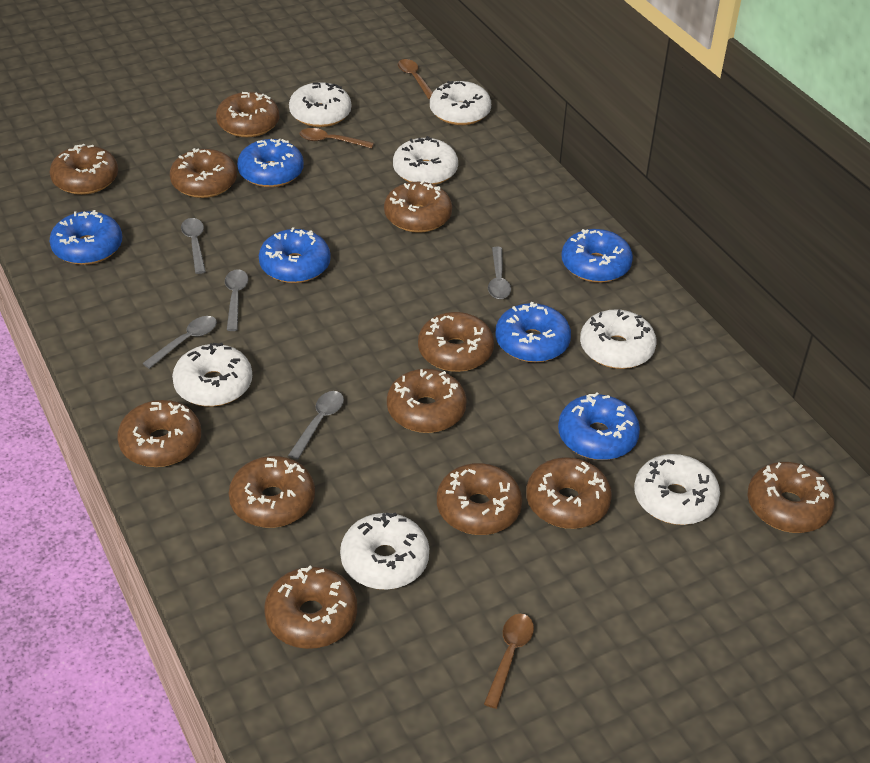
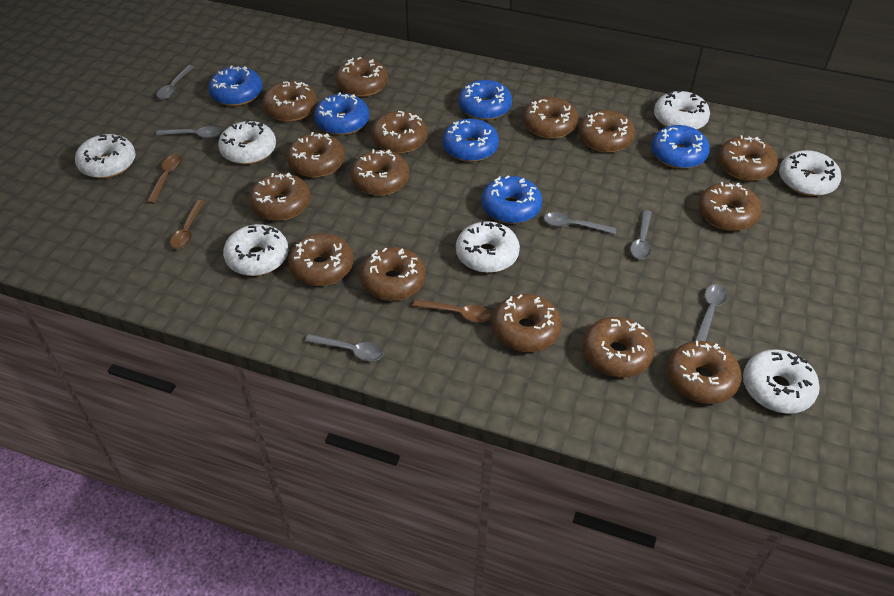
brown donut: [50,143,118,195] [117,400,201,467] [170,148,237,198] [216,92,280,137] [229,456,315,528] [264,566,357,649] [384,180,452,233] [387,369,467,433] [418,312,494,372] [437,463,522,535] [526,457,612,529] [747,462,835,533] = 12 -> [249,173,311,221] [262,81,317,122] [287,132,345,177] [288,233,354,286] [336,57,388,97] [351,149,410,196] [360,247,426,301] [372,111,428,154] [492,294,561,352] [523,97,578,139] [579,110,635,153] [583,317,654,377] [667,341,742,404] [698,182,762,231] [718,135,778,181] = 15
grey spoon: [143,316,217,369] [181,218,206,274] [225,269,248,331] [288,391,344,460] [488,247,511,299] = 5 -> [156,126,221,138] [157,65,194,99] [305,334,384,361] [544,212,617,234] [630,210,652,259] [695,284,727,341] = 6

